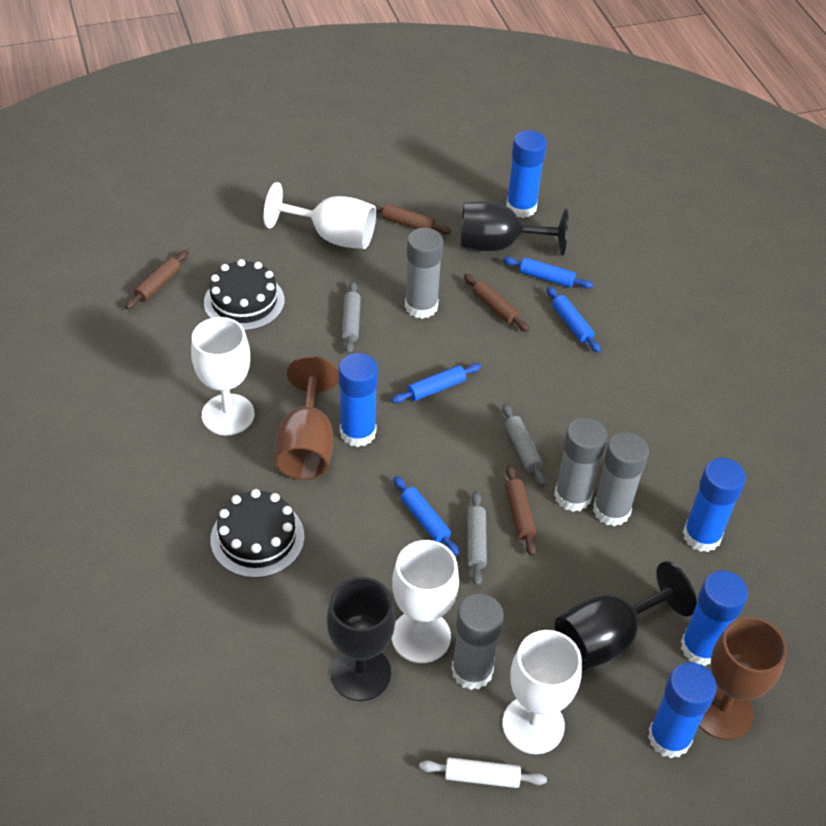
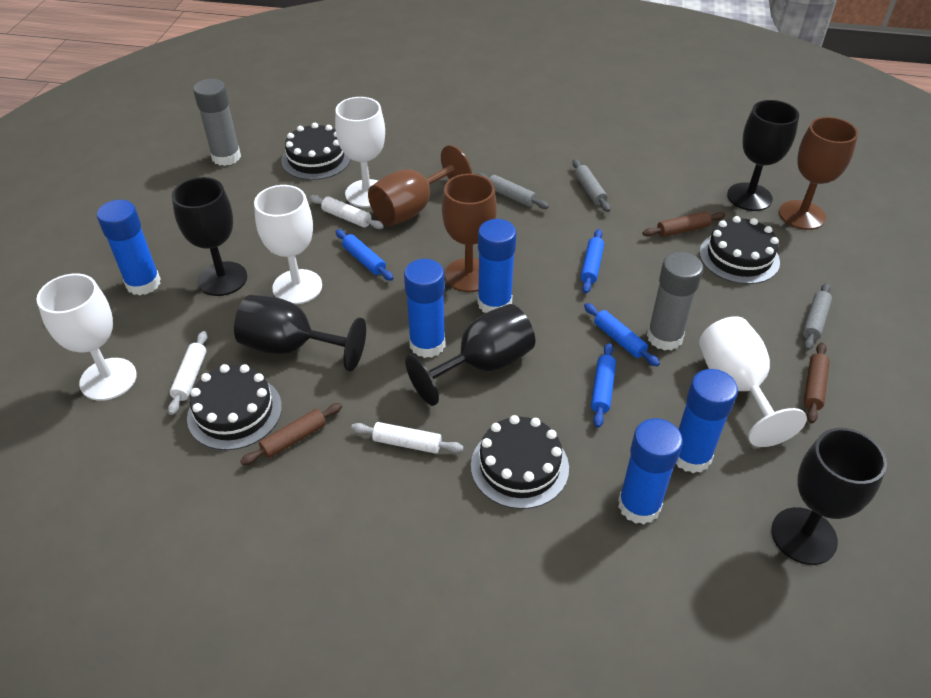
black cake: [204,259,285,331] [211,489,305,578] = 2 -> [187,364,282,450] [281,123,351,180] [471,415,569,509] [699,216,780,284] = 4
black goblet: [327,577,395,701] [461,201,568,256] [555,561,697,670] = 3 -> [172,177,247,296] [234,295,366,371] [405,304,535,406] [727,100,799,211] [771,428,887,565] = 5
brown goblet: [275,356,339,480] [699,617,787,740] = 2 -> [368,145,472,226] [442,174,497,292] [779,117,858,230] = 3
brown rolling pin: [125,250,189,309] [370,203,451,234] [464,274,529,332] [505,465,537,556] = 4 -> [240,403,342,465] [642,211,725,237] [804,342,830,423] = 3
grey glue stick: [405,228,443,319] [451,594,504,690] [554,417,607,512] [593,432,649,526] = 4 -> [193,79,241,166] [647,252,703,351] = 2
white rolling pin: [419,757,547,788] = 1 -> [168,331,207,415] [310,195,384,229] [351,422,464,454] = 3

